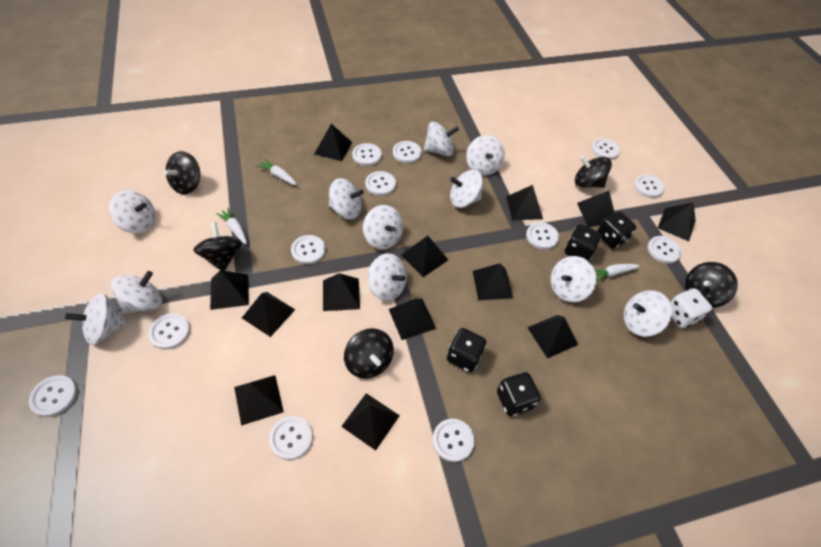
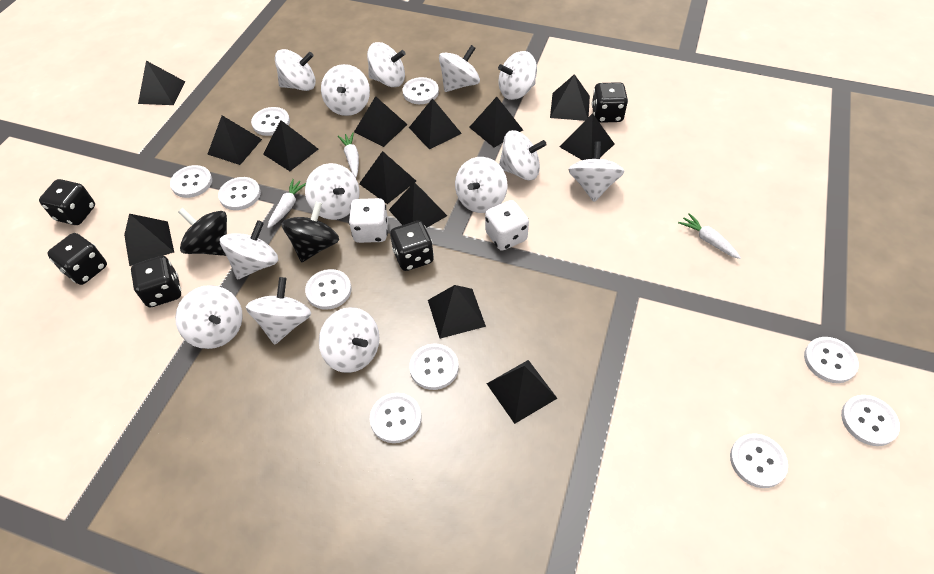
black dice: [447,328,487,372] [497,372,541,416] [565,224,601,261] [597,212,636,249] = 4 -> [39,179,95,225] [48,233,107,285] [131,256,181,308] [390,221,434,271] [591,82,628,123] = 5
black spinning top: [163,151,201,194] [193,222,242,271] [344,328,394,379] [575,156,612,188] [685,262,738,308] = 5 -> [178,208,227,256] [281,202,339,262] = 2
white button: [29,375,77,417] [148,313,190,350] [269,416,313,460] [291,235,326,264] [352,143,382,166] [365,171,396,196] [393,141,422,163] [432,419,475,462] [526,222,559,250] [591,138,620,160] [634,174,665,198] [648,236,682,264] = 12 -> [170,165,212,198] [218,177,261,210] [251,107,290,136] [305,269,352,310] [370,393,422,443] [403,77,439,104] [409,344,459,390] [730,433,788,488] [804,337,859,383] [841,395,900,446] = 10
white dice: [670,288,712,328] = 1 -> [349,198,388,243] [485,200,529,250] = 2
white spinning top: [65,293,128,345] [109,190,156,234] [111,271,162,314] [329,178,364,220] [363,205,403,250] [368,253,407,301] [424,122,459,156] [450,170,483,208] [466,135,505,175] [551,256,596,303] [624,290,672,337] = 11 -> [175,285,243,349] [220,220,278,280] [246,277,311,345] [275,49,316,91] [305,163,359,220] [319,307,380,373] [321,64,370,116] [367,42,406,87] [439,45,480,92] [455,157,507,213] [498,51,537,100] [499,130,547,180] [568,141,624,202] = 13

